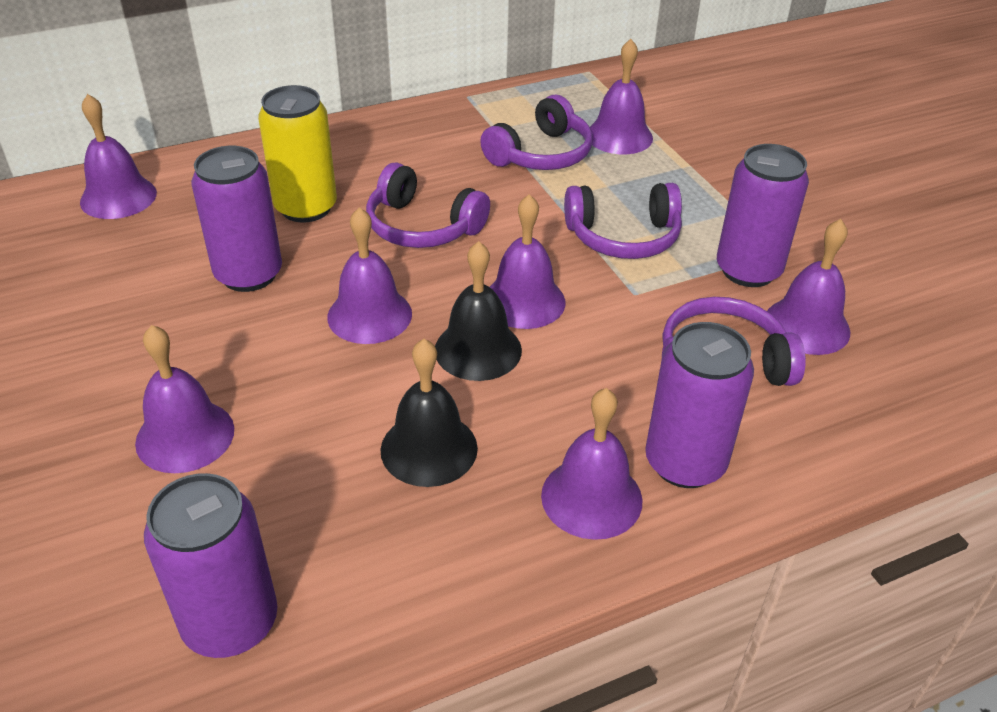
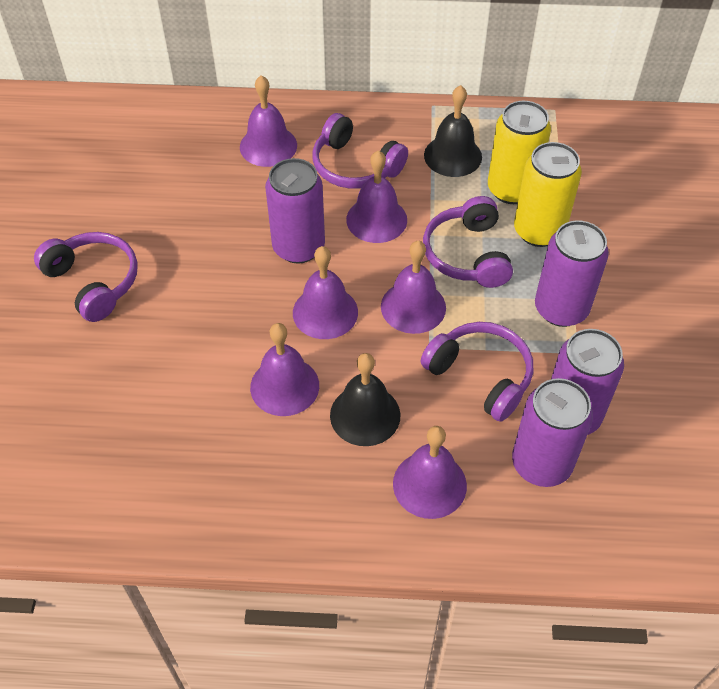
purple bell: [80,94,157,219] [135,325,234,473] [327,207,412,344] [490,194,565,329] [541,388,642,540] [590,39,653,154] [767,219,850,355] = 7 -> [240,75,297,167] [250,323,319,416] [293,246,358,339] [346,150,407,243] [381,241,446,334] [393,426,467,519] = 6
yellow can: [258,85,337,223] = 1 -> [488,101,551,204] [514,142,582,247] = 2

